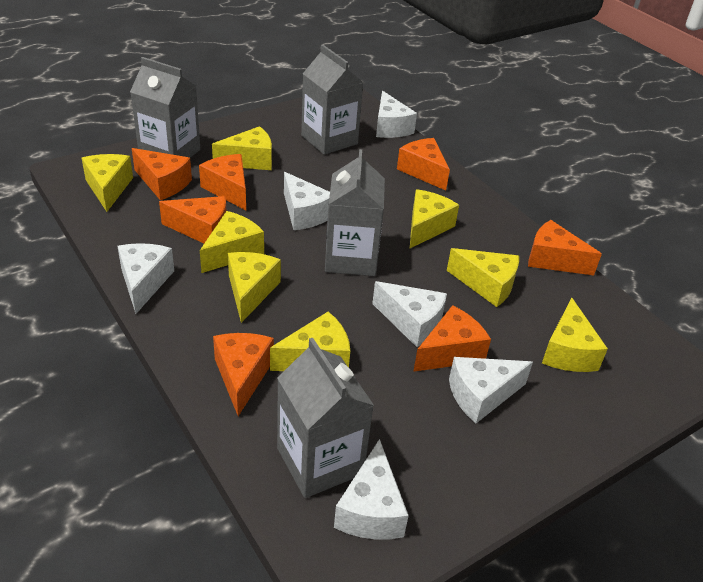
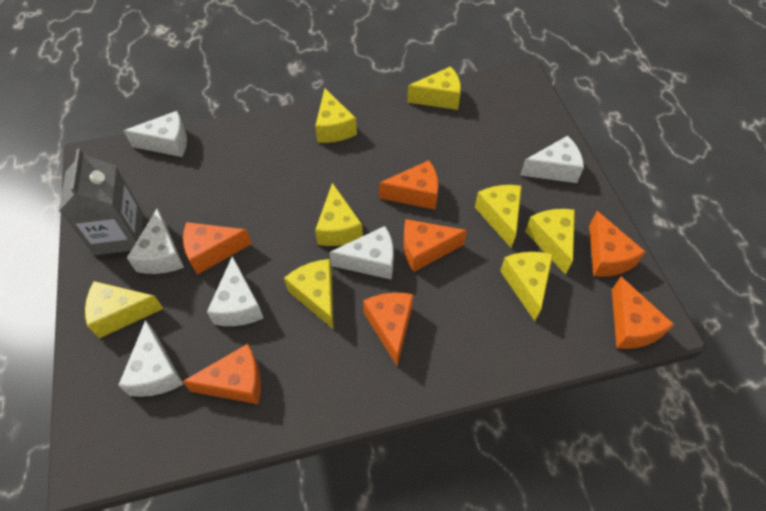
grey carton: [130,57,200,158] [277,338,374,498] [301,45,363,155] [325,149,385,276] = 4 -> [59,149,143,255] = 1

